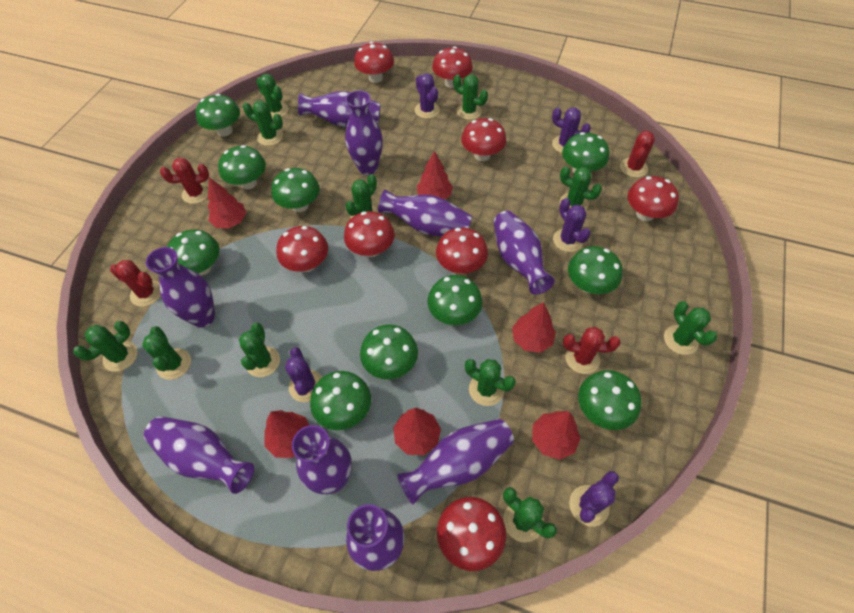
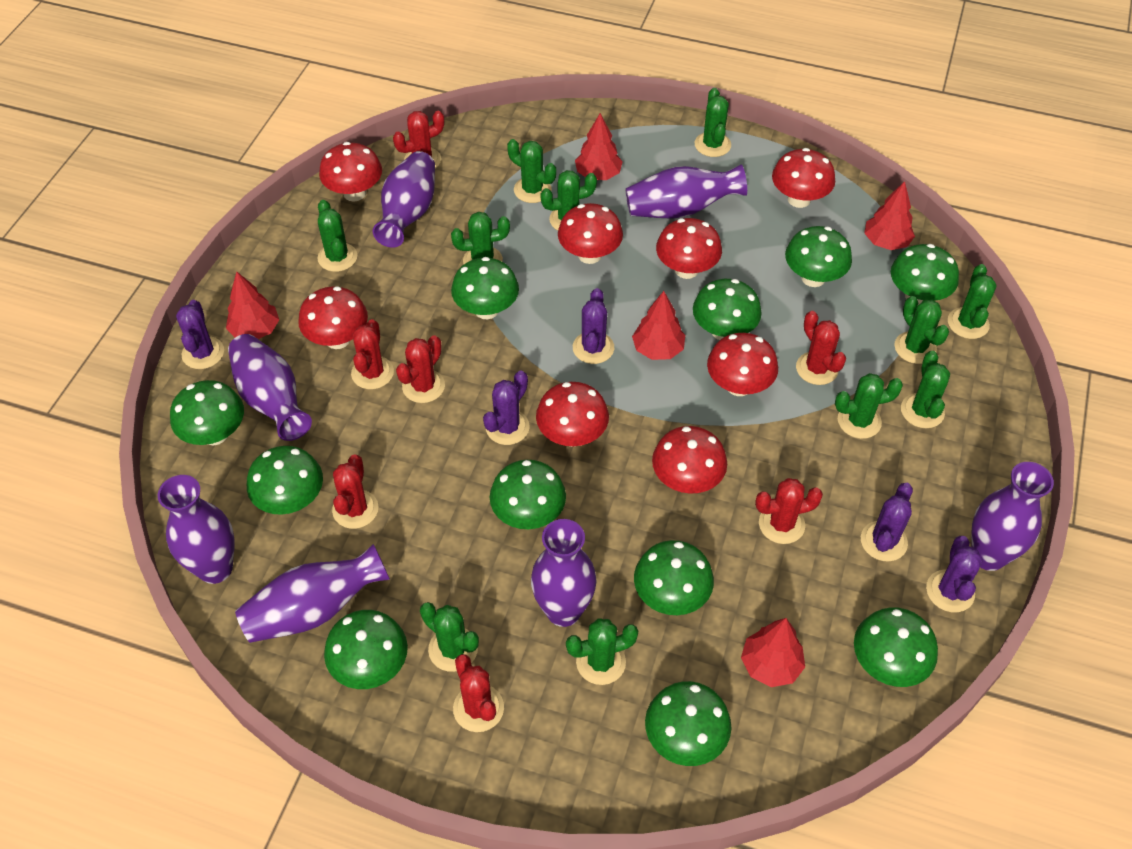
green mushroom: [167,229,220,276] [196,94,240,136] [218,145,266,189] [271,168,320,212] [310,371,371,430] [360,324,418,379] [427,275,482,325] [562,132,609,173] [568,246,623,294] [578,370,642,430] = 10 -> [170,380,244,445] [247,446,323,515] [324,610,408,689] [451,257,519,319] [490,460,566,529] [634,540,714,615] [645,681,731,766] [693,279,762,340] [785,226,852,287] [854,607,938,687] [891,244,959,305] = 11
purple vase: [144,416,254,494] [146,247,215,328] [292,425,352,494] [298,91,380,127] [345,90,383,175] [346,504,405,571] [378,189,472,236] [397,419,514,505] [493,211,555,294] = 9 -> [158,475,235,584] [228,334,312,441] [235,544,390,643] [373,151,435,248] [531,519,597,627] [626,164,747,219] [971,462,1054,571] = 7
red cactus: [110,260,161,307] [160,158,209,204] [563,327,621,374] [620,131,655,178] = 4 -> [332,454,378,529] [351,319,394,389] [393,111,444,168] [396,335,445,403] [453,654,504,732] [755,478,823,544] [796,311,846,385] = 7
red tree: [208,178,246,228] [264,410,309,458] [393,407,441,455] [417,151,453,200] [512,302,556,353] [532,411,581,460] = 6 -> [226,272,279,339] [575,113,623,180] [632,291,685,360] [741,618,805,687] [864,181,915,250] = 5

